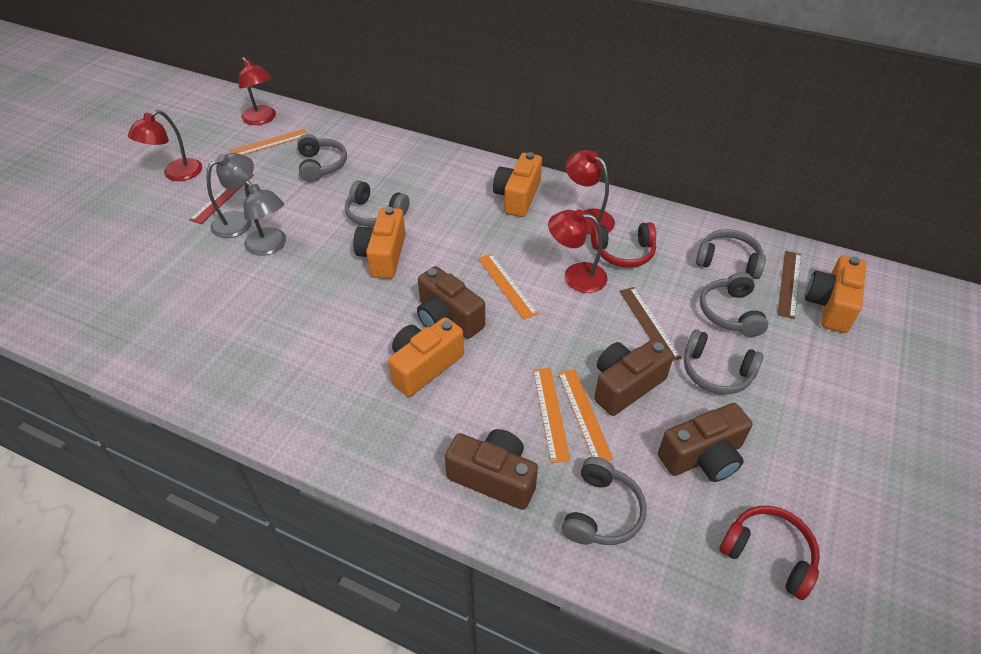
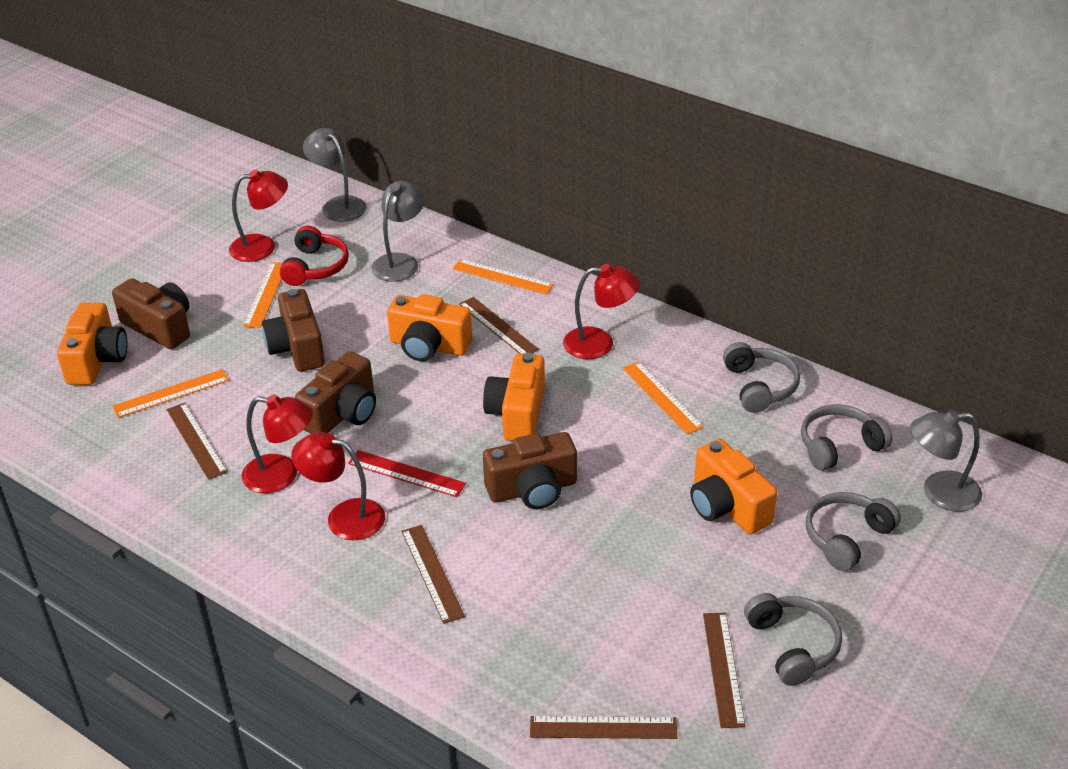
brown ruler: [619,287,681,361] [777,251,801,319] = 2 -> [167,403,228,480] [401,525,465,624] [459,297,539,354] [530,716,678,739] [703,613,745,728] = 5
grey headphones: [297,134,347,182] [345,180,410,227] [562,457,647,545] [684,329,764,394] [696,229,766,279] [700,272,768,337] = 6 -> [723,342,800,413] [744,593,842,686] [801,404,893,471] [806,492,901,571] = 4
grey lamp: [206,153,254,238] [244,181,286,256] = 2 -> [303,128,366,222] [371,181,424,282] [910,410,982,512] = 3
red headphones: [591,222,656,268] [719,506,820,600] = 2 -> [280,226,349,286] = 1

